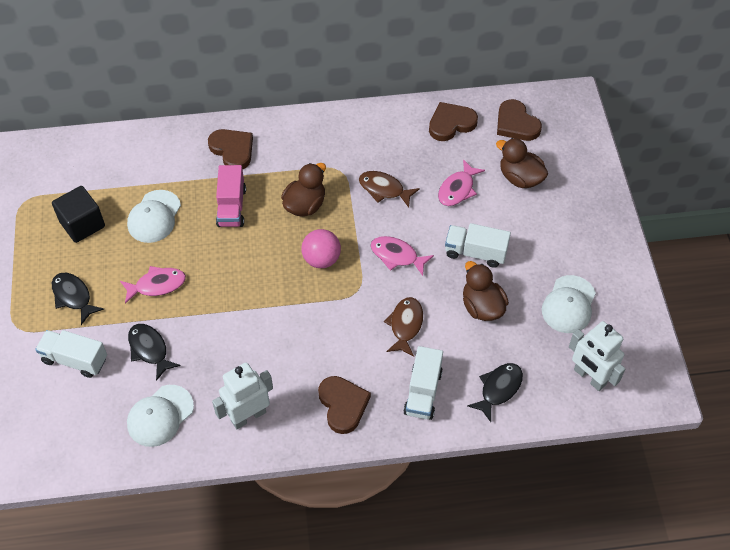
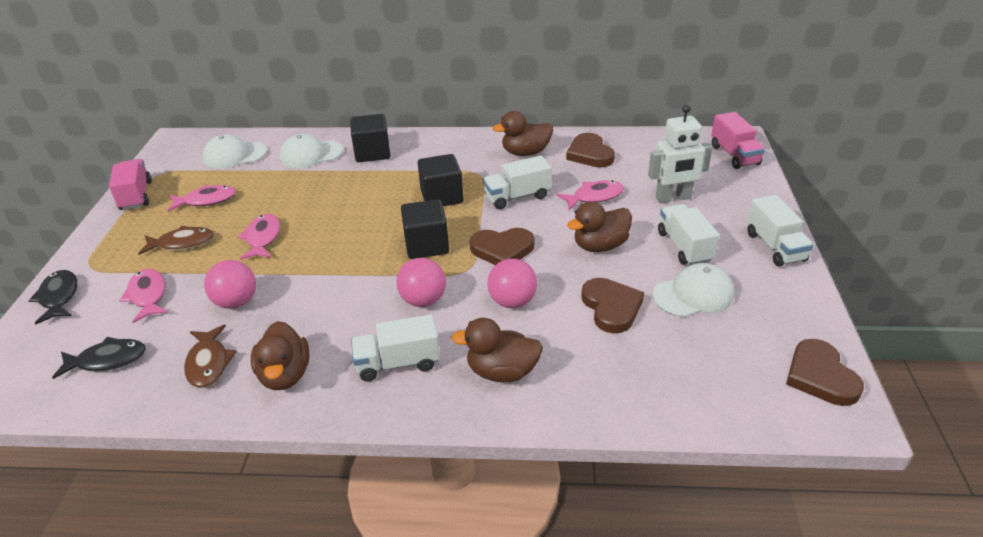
black cube: [52,186,105,243] = 1 -> [350,114,390,162] [401,199,449,259] [418,154,464,206] = 3
black fish: [52,273,104,325] [128,324,181,381] [467,363,523,422] = 3 -> [28,270,77,324] [52,337,146,379] = 2
brown duck: [281,163,326,217] [463,261,509,321] [496,138,548,188] = 3 -> [251,321,310,390] [451,318,543,382] [493,111,553,156] [567,201,632,252] = 4
pink ball: [301,229,341,268] = 1 -> [204,260,256,309] [396,258,446,307] [487,259,537,308] = 3
pink fish: [120,266,186,304] [370,236,434,276] [438,159,485,206] = 3 -> [119,269,168,323] [168,185,236,212] [238,214,280,260] [557,180,624,210] = 4
pink truck: [216,165,246,227] = 1 -> [109,159,152,210] [711,112,765,169] = 2
white robot: [212,363,273,429] [569,321,625,391] = 2 -> [648,105,713,204] = 1
white truck: [35,330,107,378] [403,346,443,420] [445,223,511,268] = 3 -> [351,314,440,381] [483,156,552,209] [658,204,719,265] [747,195,813,267] = 4

